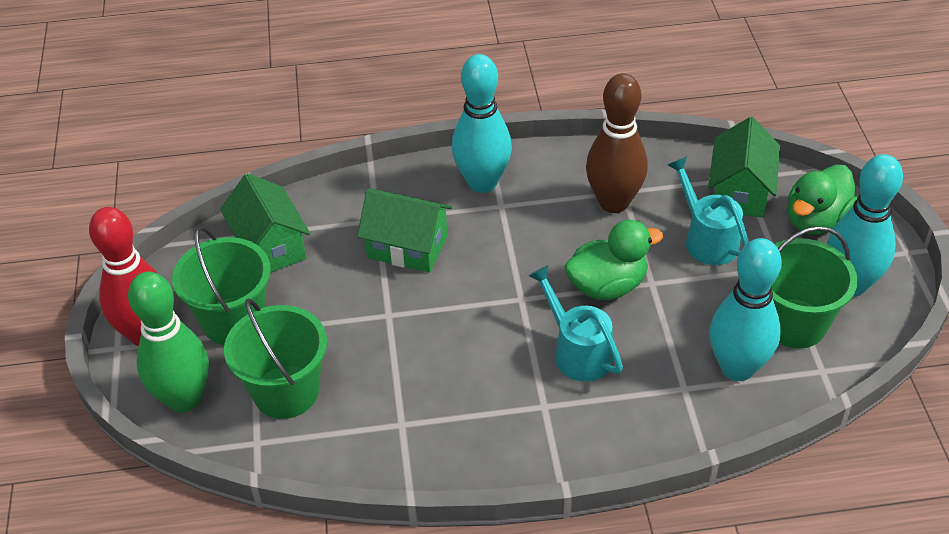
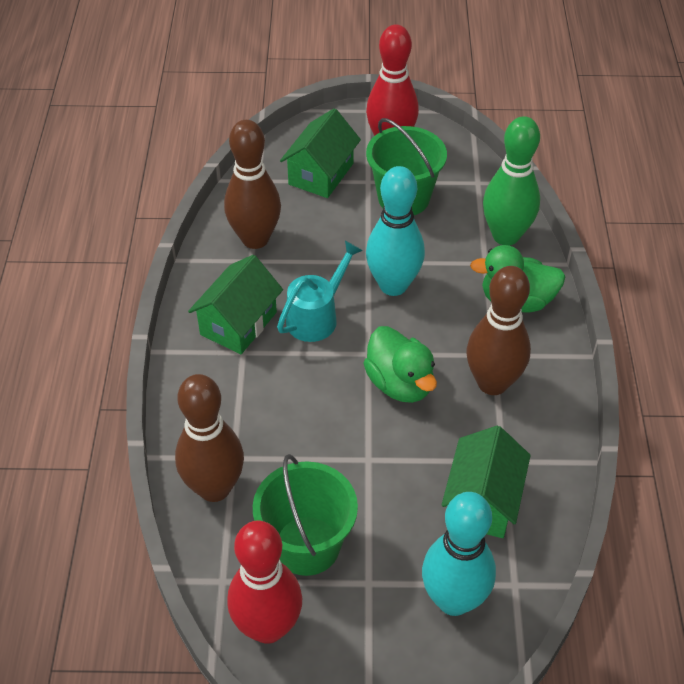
brown bowling pin: [586,73,648,213] = 1 -> [175,374,244,502] [224,120,281,249] [467,266,531,395] = 3
green bucket: [172,226,271,345] [224,299,327,419] [772,226,858,349] = 3 -> [253,454,358,576] [366,118,447,215] = 2
red bowling pin: [89,207,158,346] = 1 -> [227,521,302,644] [366,25,419,136] = 2
turquoise bowling pin: [452,54,512,193] [710,238,782,381] [827,154,903,297] = 3 -> [366,166,425,296] [422,492,496,616] = 2
turquoise watering can: [528,265,623,382] [668,156,749,265] = 2 -> [277,241,363,342] = 1

